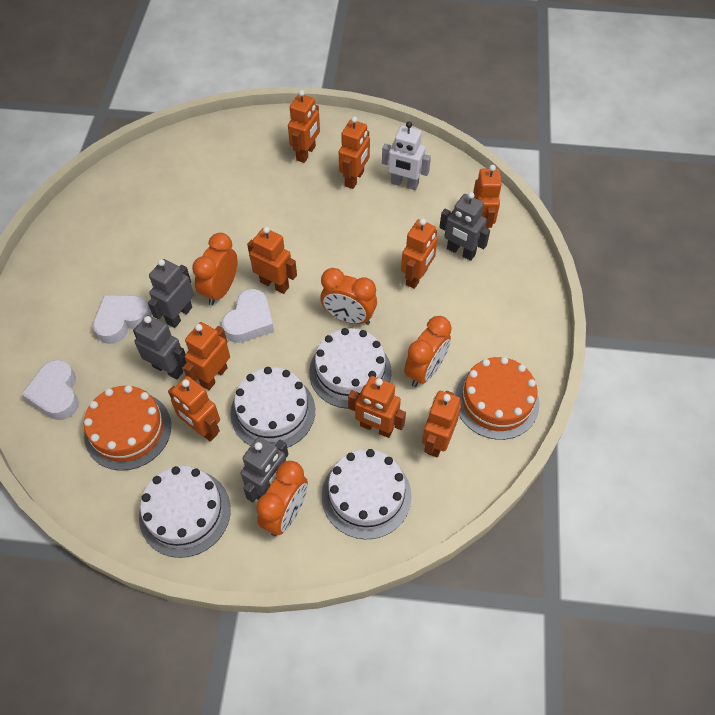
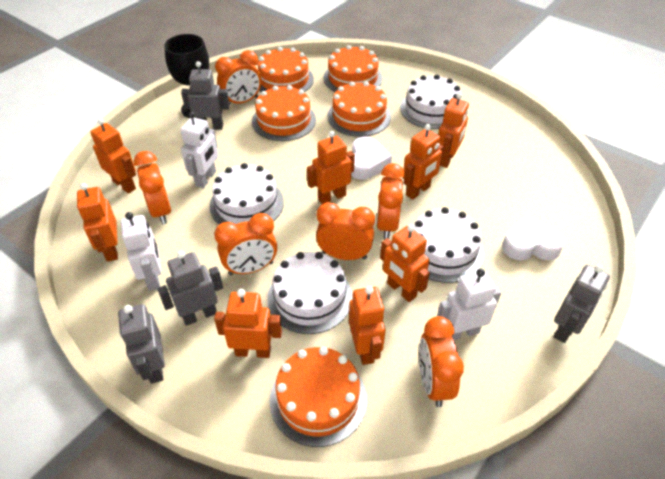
black goblet: none = 0 -> [164,34,209,118] = 1
orange cake: [84,385,171,471] [455,357,540,440] = 2 -> [252,85,316,141] [258,47,314,92] [270,347,367,447] [324,45,382,92] [327,81,391,137] = 5
orange clock: [192,233,238,305] [256,461,308,536] [320,268,377,325] [404,316,452,387] = 4 -> [134,151,171,224] [214,213,277,275] [215,50,261,105] [316,202,375,260] [376,163,405,239] [419,316,464,407] = 6
orange robot: [168,376,220,442] [183,322,230,390] [247,227,297,294] [288,90,320,163] [339,116,370,189] [348,376,406,438] [401,218,438,289] [422,391,461,458] [473,165,502,229] = 9 -> [77,183,118,262] [90,118,136,194] [214,289,282,358] [307,131,355,204] [349,286,386,365] [380,224,430,302] [403,124,444,200] [438,93,469,168] = 8
white heart: [21,360,79,420] [93,295,151,344] [222,289,274,343] = 3 -> [351,137,392,180] [502,216,565,261] = 2
white robot: [382,121,431,190] = 1 -> [121,212,161,291] [180,112,218,188] [437,269,501,340] = 3

